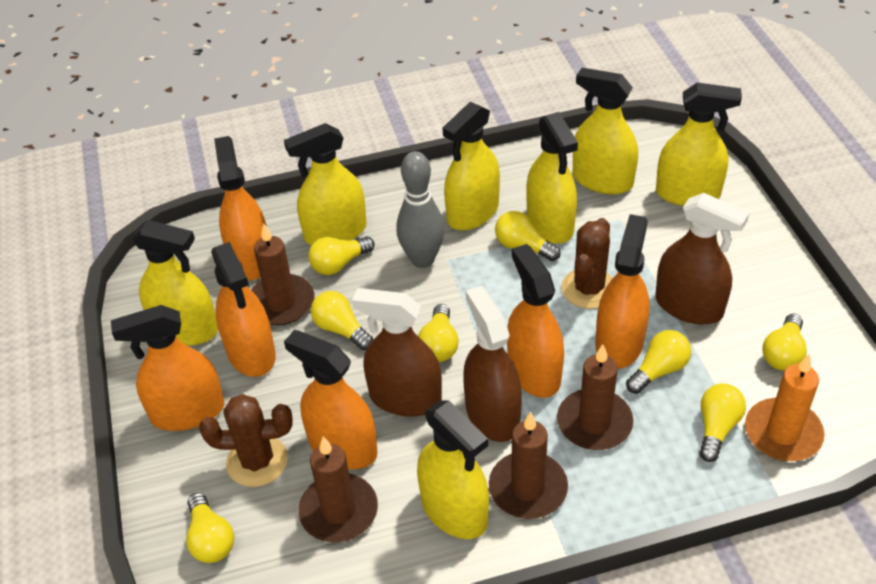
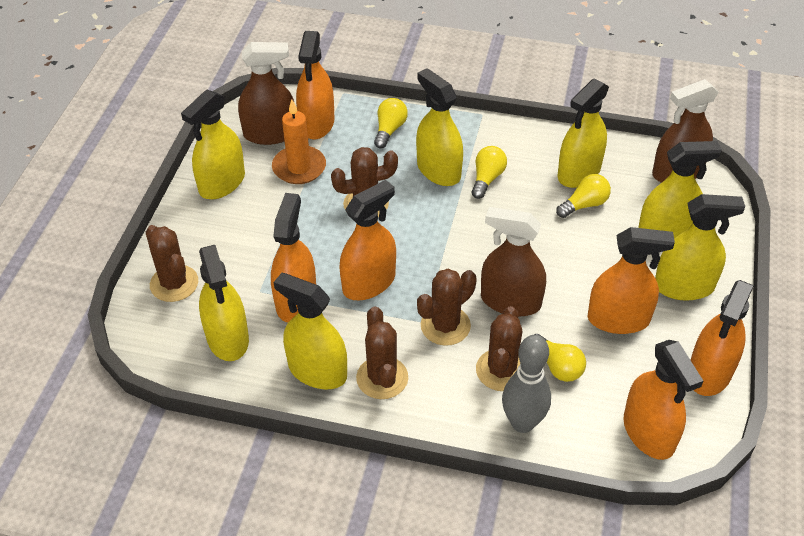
brown cactus: [199,394,293,487] [561,218,613,309] = 2 -> [146,225,198,302] [331,147,398,217] [356,306,408,399] [417,269,477,346] [476,306,523,391] = 5
brown candle: [251,223,314,325] [298,436,378,543] [489,412,568,519] [557,344,634,450] = 4 -> none = 0
yellow light bulb: [186,493,234,563] [308,237,375,275] [311,291,373,350] [418,304,459,362] [495,211,561,261] [626,330,691,394] [699,383,746,462] [762,314,807,371] = 8 -> [374,98,408,148] [472,146,507,199] [534,334,586,382] [556,174,611,218] = 4

